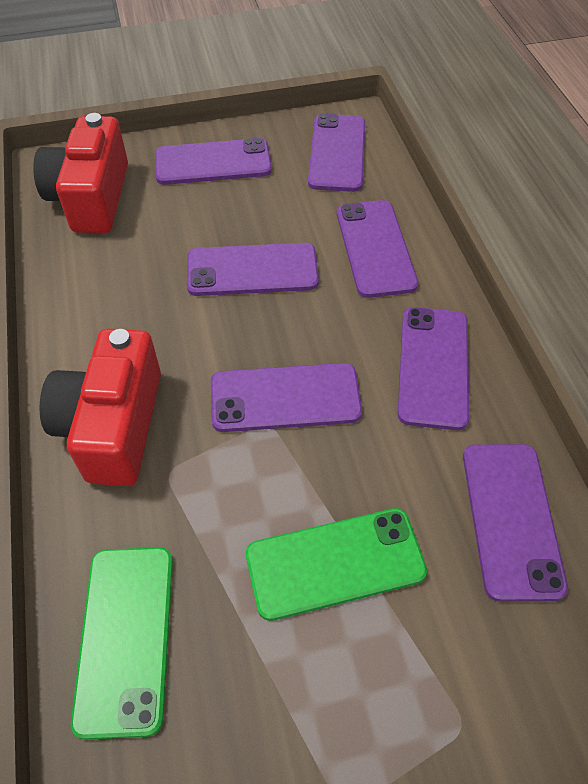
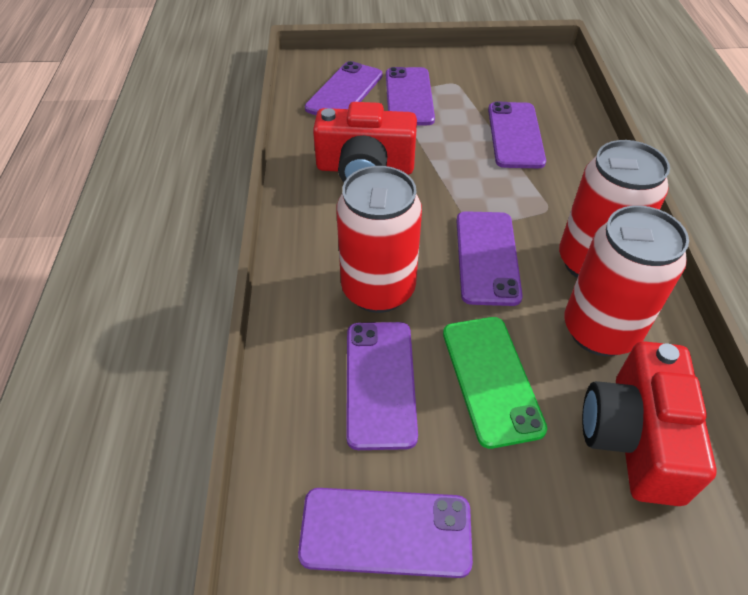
green phone: [71,547,173,740] [246,508,427,621] = 2 -> [443,317,547,449] = 1
purple phone: [155,138,272,185] [187,243,319,296] [211,363,362,432] [308,113,365,192] [337,200,419,298] [398,307,469,430] [463,444,568,602] = 7 -> [298,488,473,578] [305,61,383,115] [346,322,418,450] [386,67,435,126] [456,211,523,306] [488,102,546,168] = 6
red can: none = 0 -> [336,166,422,313] [559,140,670,278] [565,205,689,356] = 3

